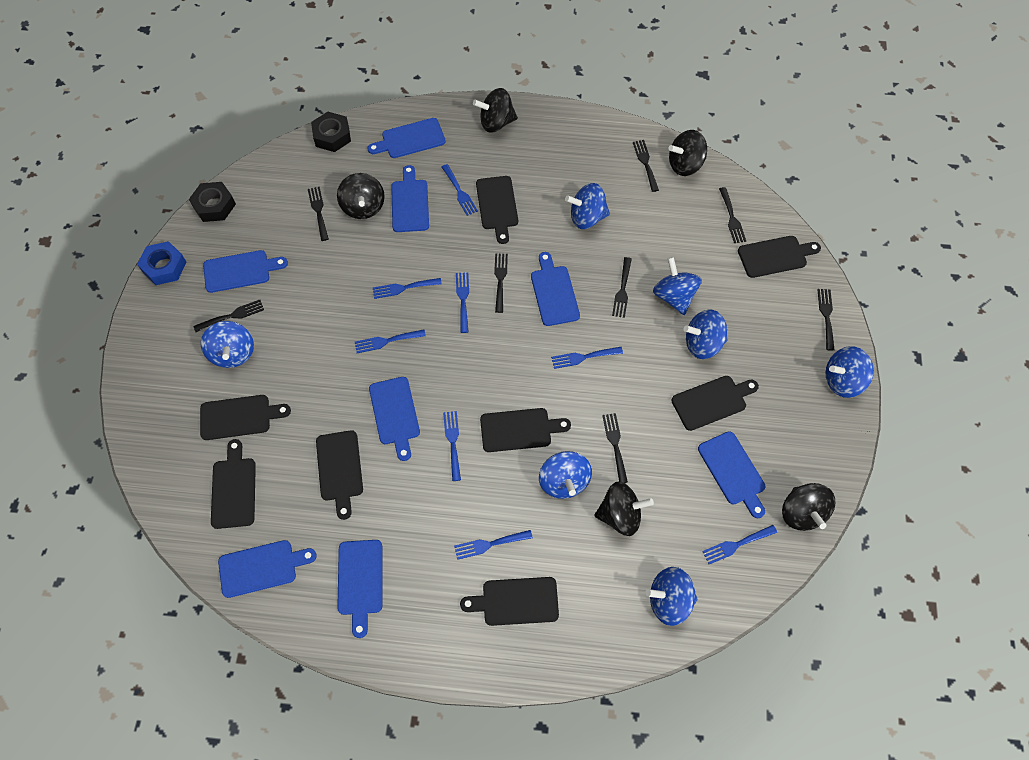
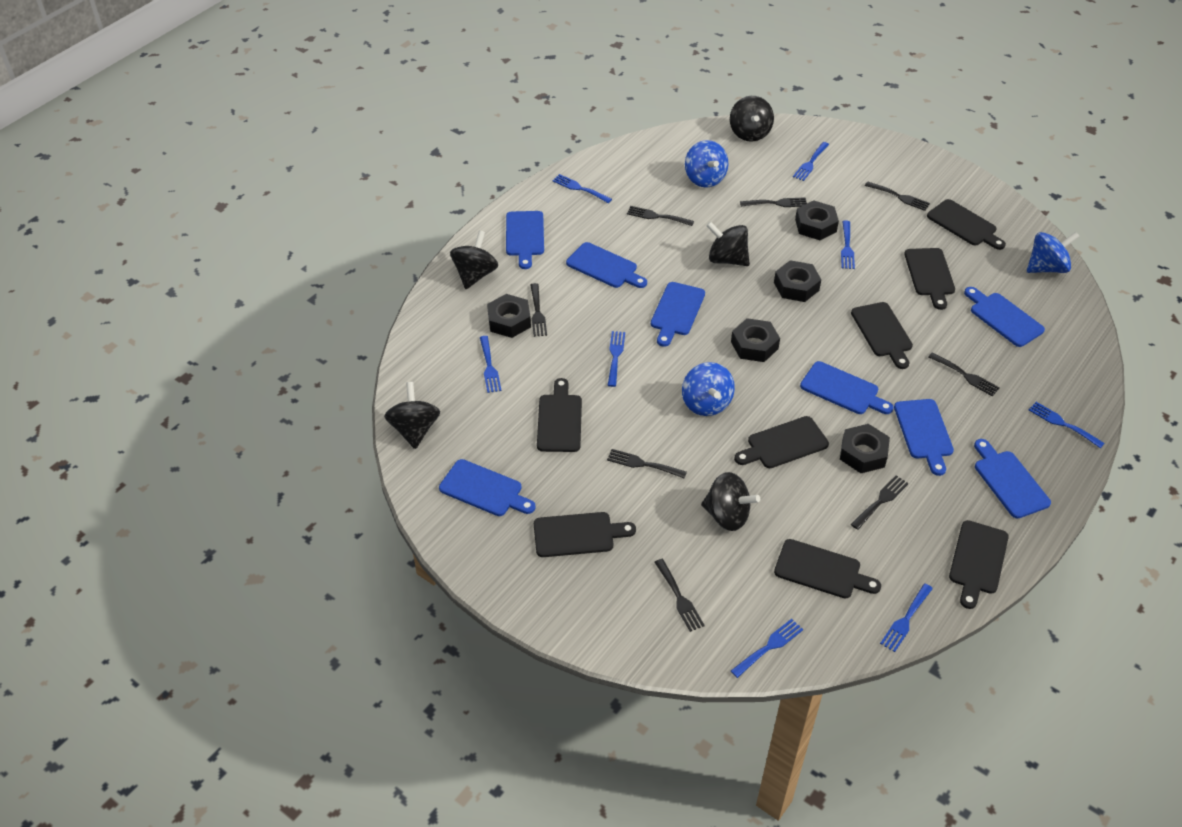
black nut: [189,182,236,222] [311,112,351,152] = 2 -> [487,294,531,338] [731,318,780,362] [774,260,821,302] [795,200,839,240] [840,424,890,473] = 5
blue nut: [137,241,186,285] = 1 -> none = 0
blue spinning top: [201,321,254,368] [539,451,592,499] [565,183,610,229] [645,567,698,626] [653,257,702,315] [684,309,728,359] [825,346,874,398] = 7 -> [682,362,735,416] [685,140,728,188] [1027,232,1080,273] = 3

